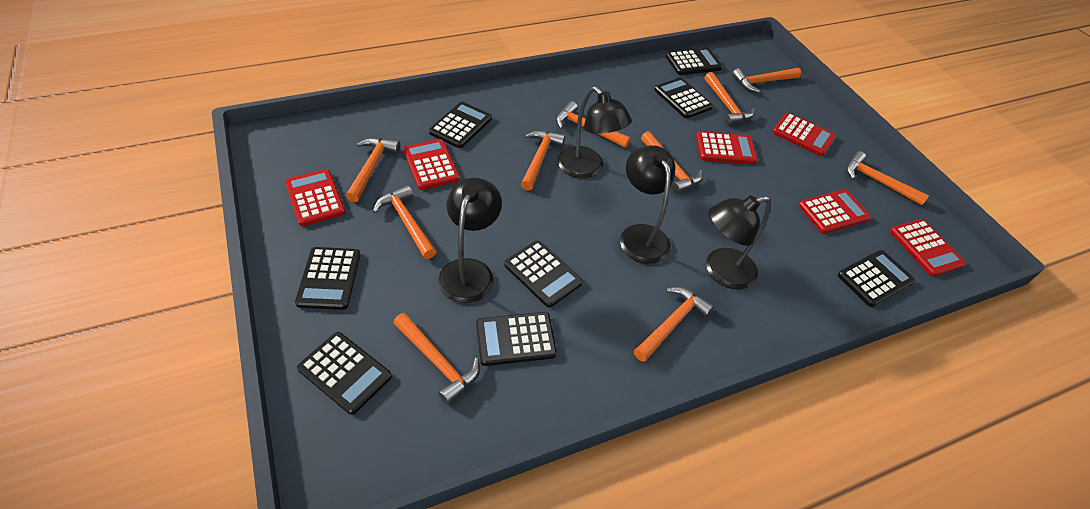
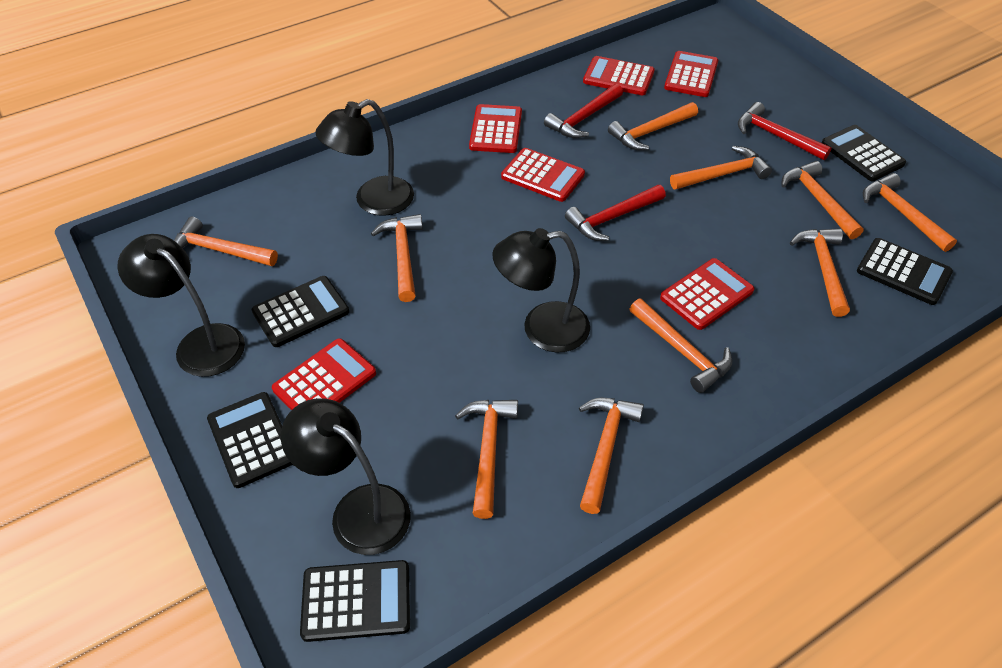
black calculator: [295,247,361,310] [297,332,392,415] [429,102,492,148] [476,312,557,366] [504,240,583,308] [654,77,713,118] [666,48,723,75] [838,250,915,307] = 8 -> [207,392,293,488] [251,276,349,347] [300,560,410,642] [822,125,906,181] [857,238,953,305] = 5
red hammer: none = 0 -> [544,84,623,138] [565,185,666,241] [738,102,832,160] = 3

